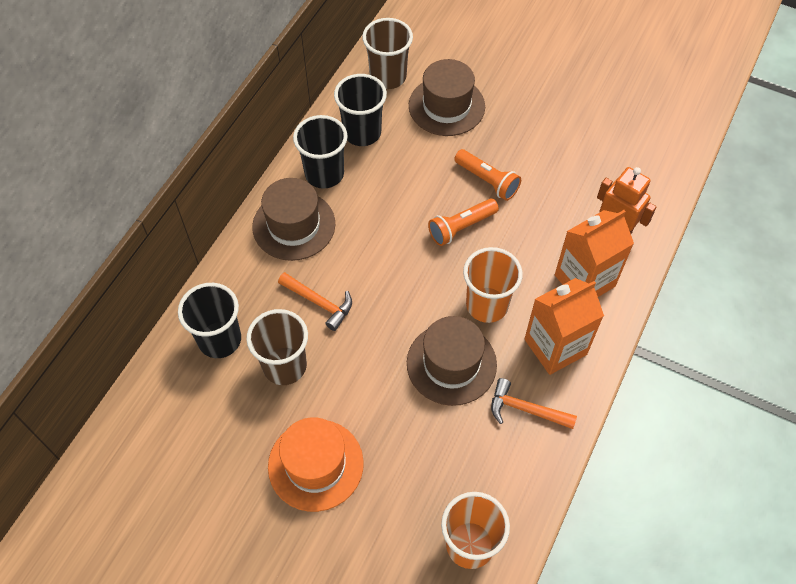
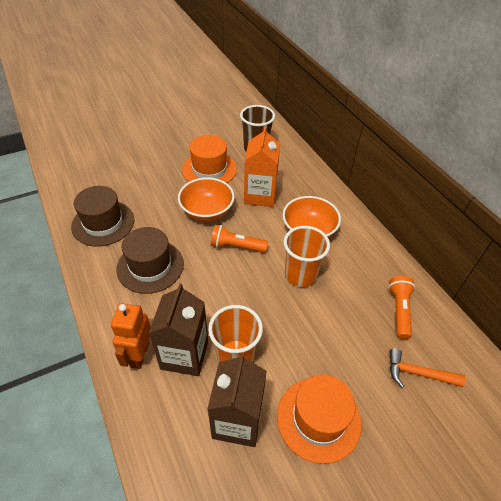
black cup: [178,283,241,358] [293,115,348,189] [334,74,387,146] = 3 -> none = 0
brown carton: none = 0 -> [149,283,208,376] [207,353,267,447] = 2
brown cup: [246,309,308,385] [362,18,413,89] = 2 -> [240,105,275,152] = 1
brown hat: [252,178,335,261] [407,316,497,406] [409,59,485,136] = 3 -> [71,186,134,247] [116,227,184,294] = 2
orange bowl: none = 0 -> [178,177,235,221] [282,196,341,238] = 2
orange carton: [524,278,604,375] [555,210,634,297] = 2 -> [244,126,280,207] = 1
orange hammer: [278,272,352,331] [491,378,577,429] = 2 -> [390,348,466,388] = 1
orange hat: [268,417,364,512] = 1 -> [182,135,237,183] [277,375,362,464] = 2

